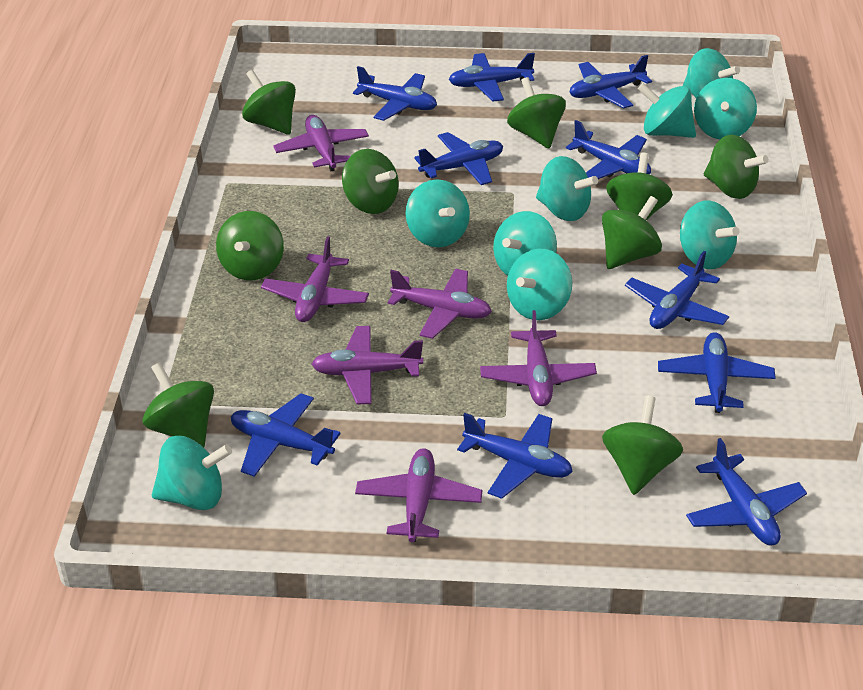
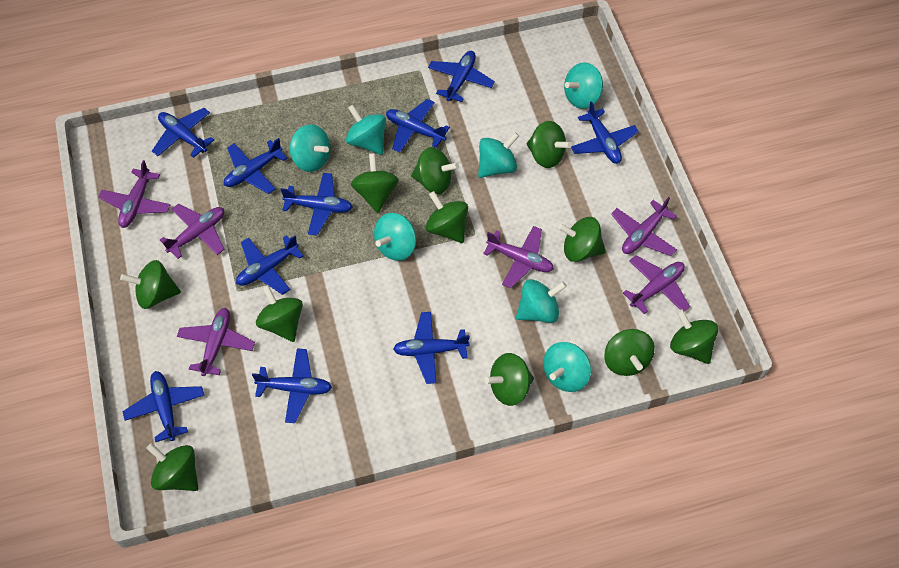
green spinning top: [142,362,214,447] [216,211,284,280] [242,70,296,135] [342,149,399,214] [507,77,566,148] [602,196,662,269] [602,395,683,495] [606,153,673,220] [704,134,769,199] = 9 -> [120,260,181,309] [146,443,198,491] [256,285,303,342] [351,153,399,213] [411,147,459,194] [426,191,468,243] [484,353,534,406] [527,121,572,168] [558,217,606,262] [604,329,655,376] [670,310,718,364] = 11
turquoise spinning top: [152,436,232,510] [406,179,470,247] [493,211,557,276] [507,249,572,320] [536,156,598,221] [638,83,696,138] [680,200,740,269] [683,48,740,98] [694,78,757,140] = 9 -> [290,124,331,172] [346,104,386,155] [374,213,416,261] [478,132,519,178] [516,279,567,323] [543,342,591,392] [564,62,603,109] = 7

